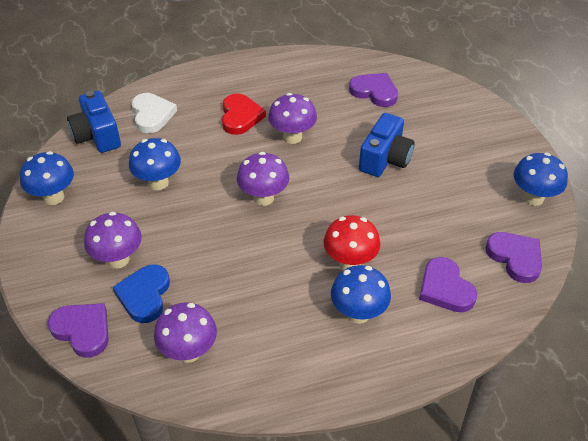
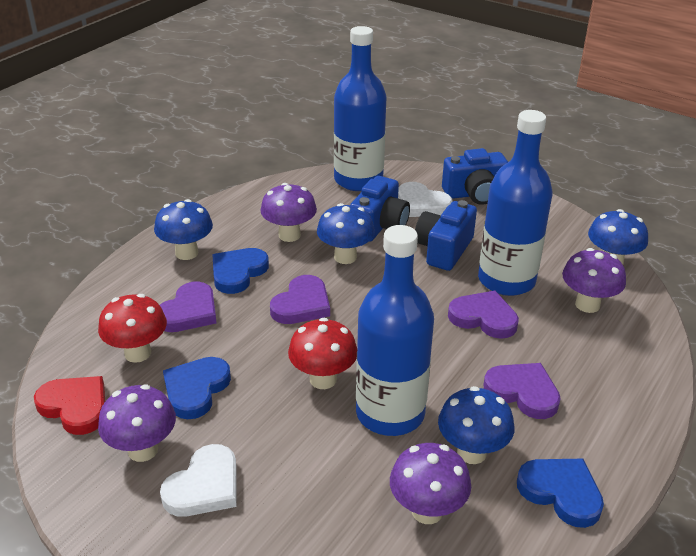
blue bottle: none = 0 -> [334,26,387,191] [356,225,434,436] [478,110,553,296] = 3
blue camera: [67,91,121,153] [359,113,415,177] = 2 -> [350,176,410,242] [415,200,477,271] [442,148,508,205] = 3
blue heart: [113,264,170,323] = 1 -> [163,357,231,419] [212,248,269,294] [517,459,604,528] = 3
red mushroom: [323,215,381,270] = 1 -> [98,294,167,363] [288,318,357,389] = 2
white heart: [132,93,177,133] = 1 -> [160,444,237,517] [398,182,452,217] = 2

